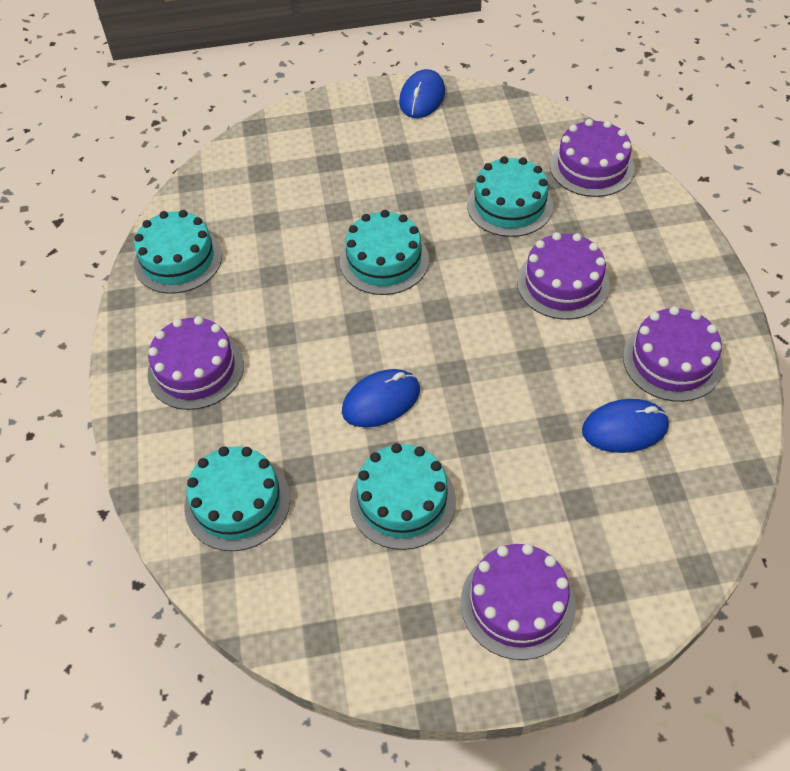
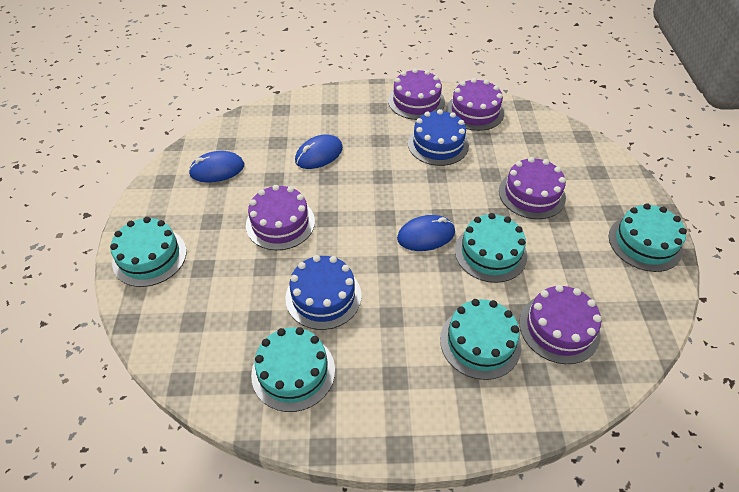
blue cake: none = 0 -> [285,255,362,330] [408,109,469,166] = 2

